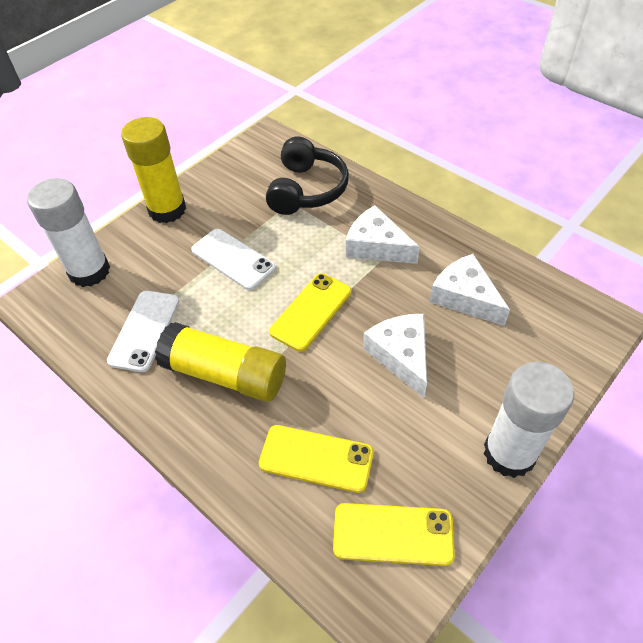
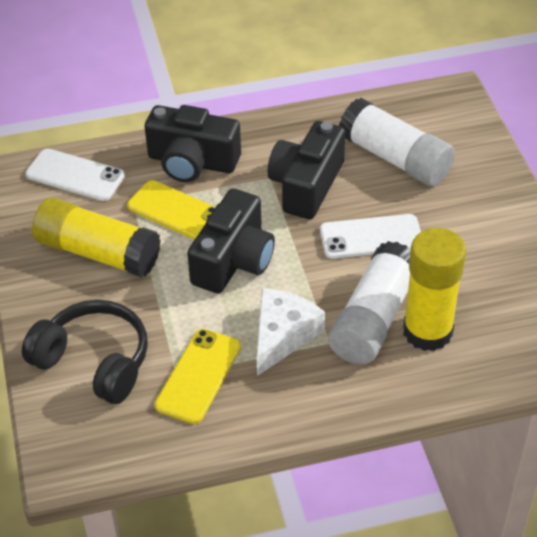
black camera: none = 0 -> [145,105,241,182] [187,188,275,294] [268,121,345,219] = 3
white cheese: [346,205,420,264] [363,314,427,398] [430,254,510,326] = 3 -> [257,288,325,376] = 1
yellow phone: [259,425,374,493] [269,273,351,352] [333,503,455,566] = 3 -> [127,180,215,240] [155,329,241,424] = 2

